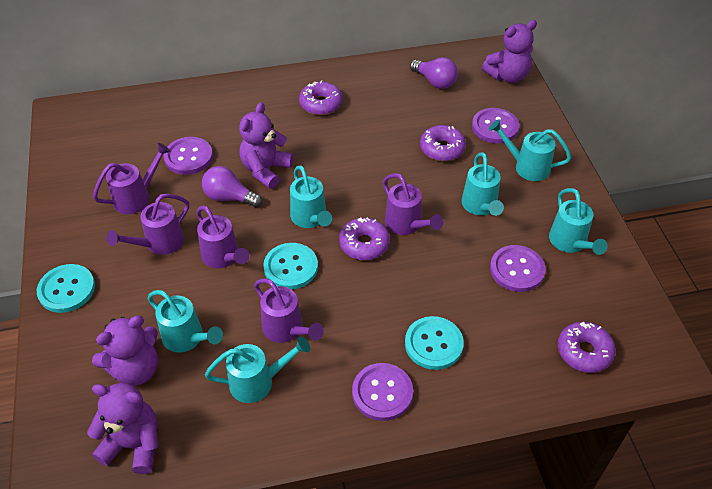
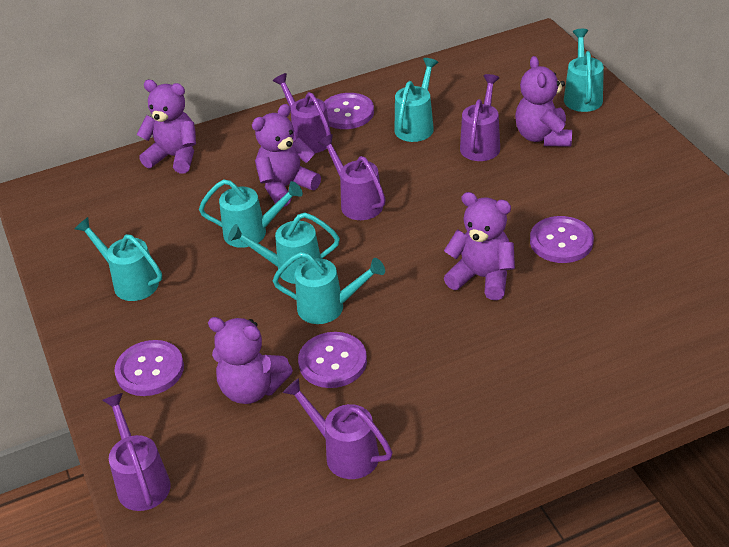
purple donut: [299,80,342,115] [339,217,390,260] [420,125,466,161] [558,322,616,373] = 4 -> none = 0
purple light bulb: [202,166,262,207] [410,57,458,89] = 2 -> none = 0
purple teddy bear: [87,383,159,474] [92,316,158,386] [239,102,294,189] [482,20,537,83] = 4 -> [137,80,196,173] [208,317,293,404] [252,104,321,207] [444,192,515,300] [515,56,572,147] = 5
turquoise button: [37,264,95,313] [263,243,318,290] [405,316,464,370] = 3 -> none = 0

